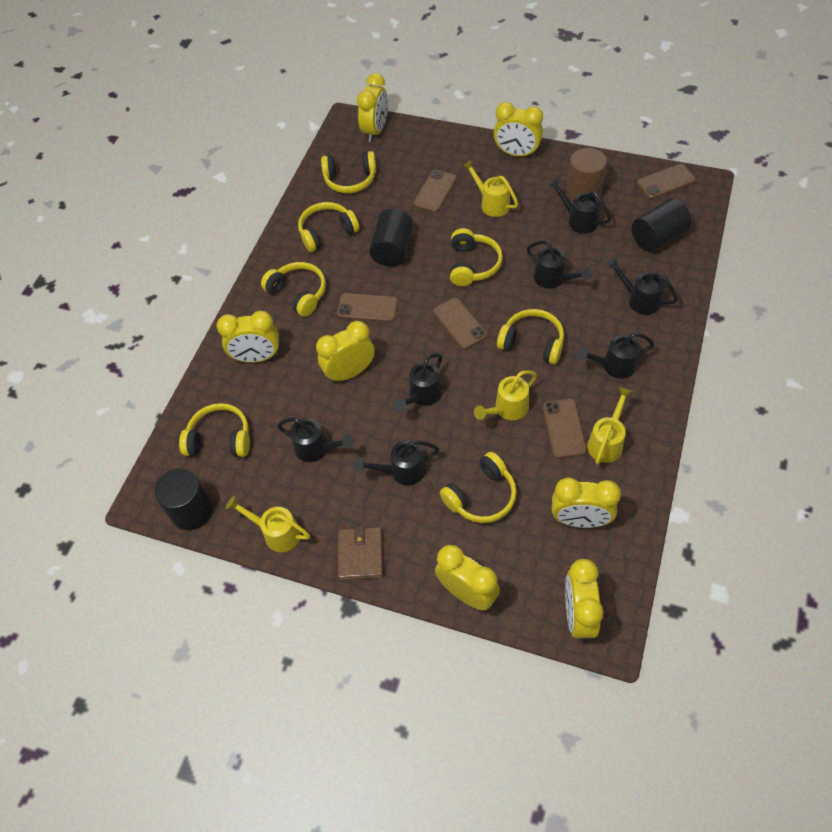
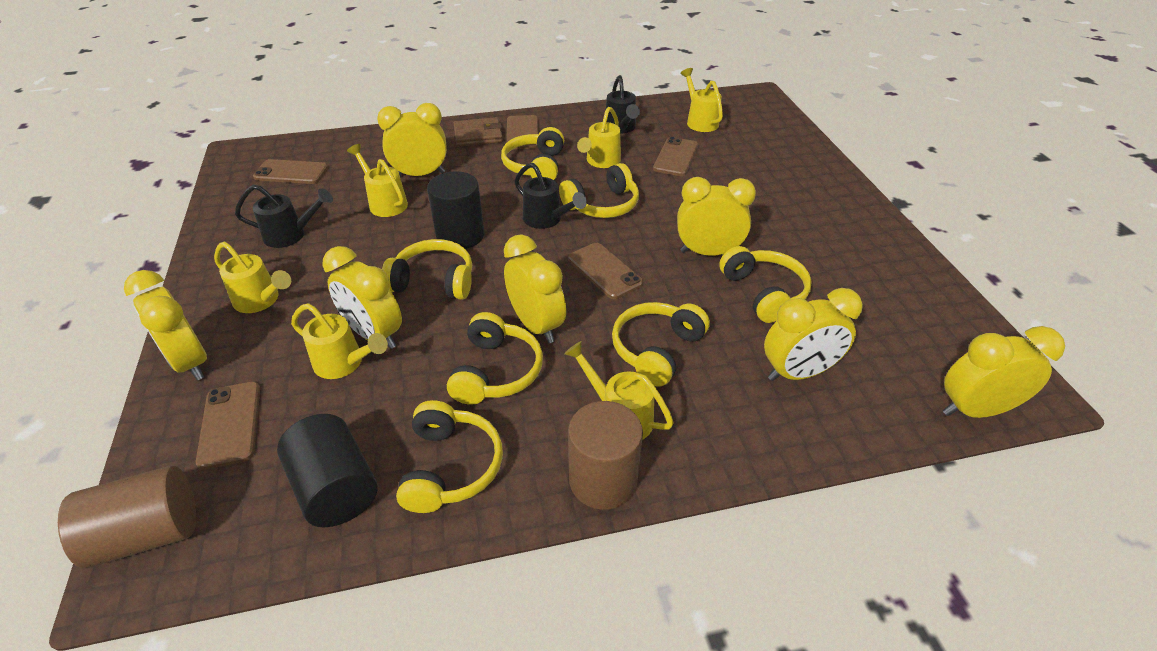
black cylinder: [154,468,213,530] [369,209,414,267] [632,198,691,252] = 3 -> [277,414,378,527] [427,171,484,249] = 2
black watering can: [277,417,354,462] [354,440,439,485] [393,353,443,412] [527,240,592,289] [548,178,611,234] [576,332,654,379] [606,257,678,315] = 7 -> [235,185,333,248] [515,163,587,229] [606,75,640,133] = 3
brown cylinder: [566,148,607,202] = 1 -> [58,466,196,568] [568,401,643,510] = 2
yellow watering can: [226,496,310,552] [462,160,518,217] [474,370,537,420] [587,387,633,465] = 4 -> [214,242,291,313] [291,303,388,379] [347,144,408,217] [564,341,674,440] [577,107,621,168] [680,68,723,132] = 6

